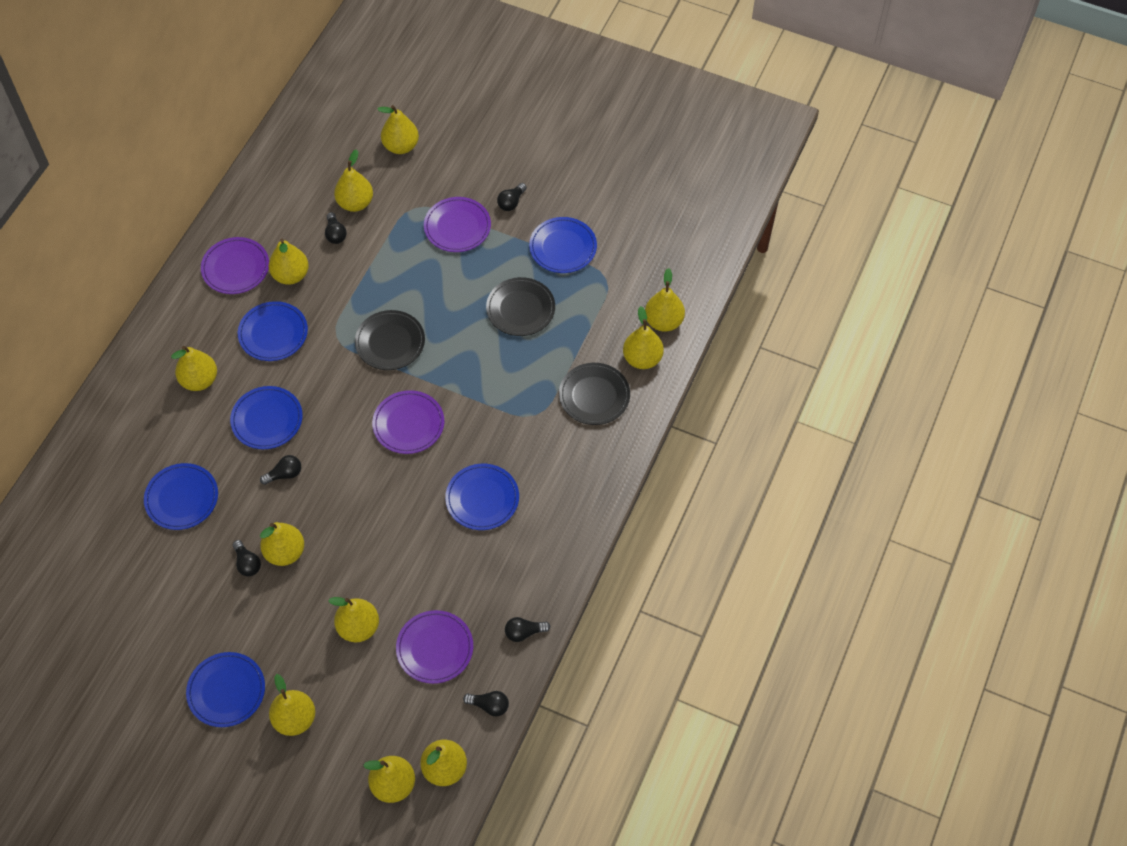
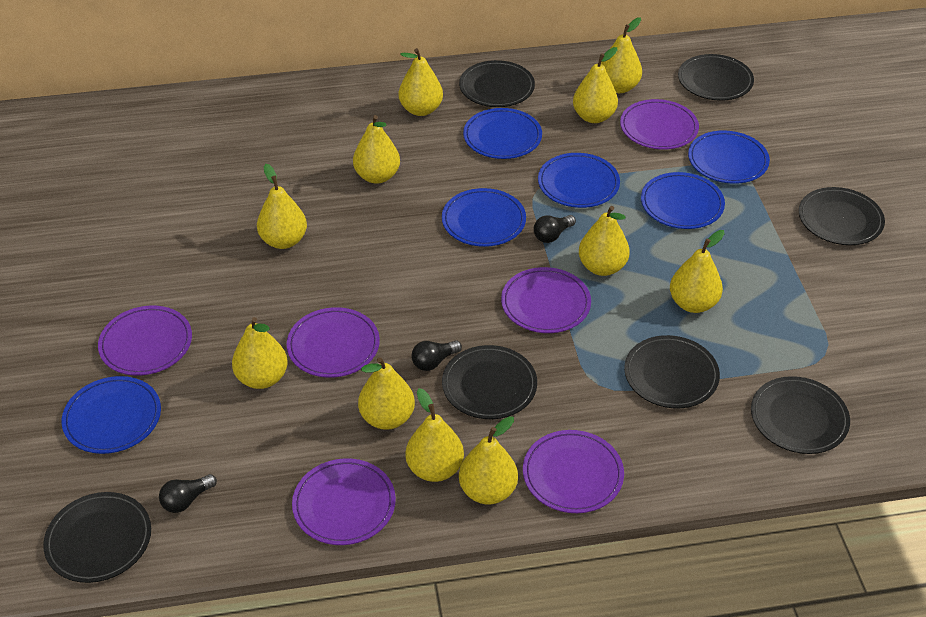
black light bulb: [233,540,261,576] [260,455,301,485] [325,212,347,244] [463,691,509,717] [497,183,527,211] [505,617,550,642] = 6 -> [159,474,217,513] [411,340,462,371] [534,215,576,243] = 3
black plate: [355,310,425,370] [486,277,555,336] [559,363,630,425] = 3 -> [43,492,151,583] [442,345,537,419] [459,60,535,107] [624,335,720,408] [678,54,754,101] [751,376,850,454] [799,187,885,245] = 7
purple plate: [201,237,269,294] [372,390,444,454] [396,610,473,684] [424,197,491,252] = 4 -> [98,306,192,376] [287,307,380,378] [292,459,396,545] [501,267,591,333] [523,430,624,513] [620,99,699,150] = 6

